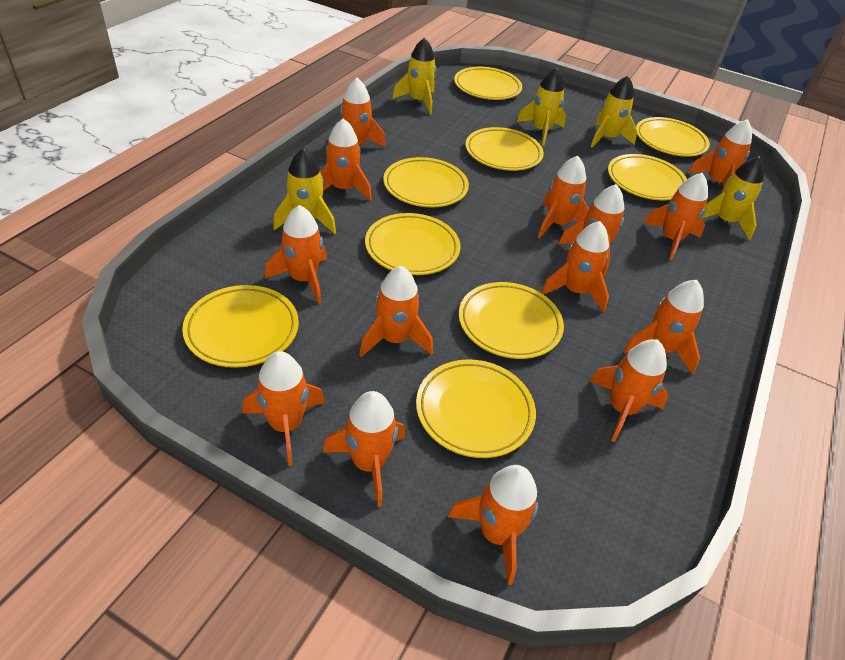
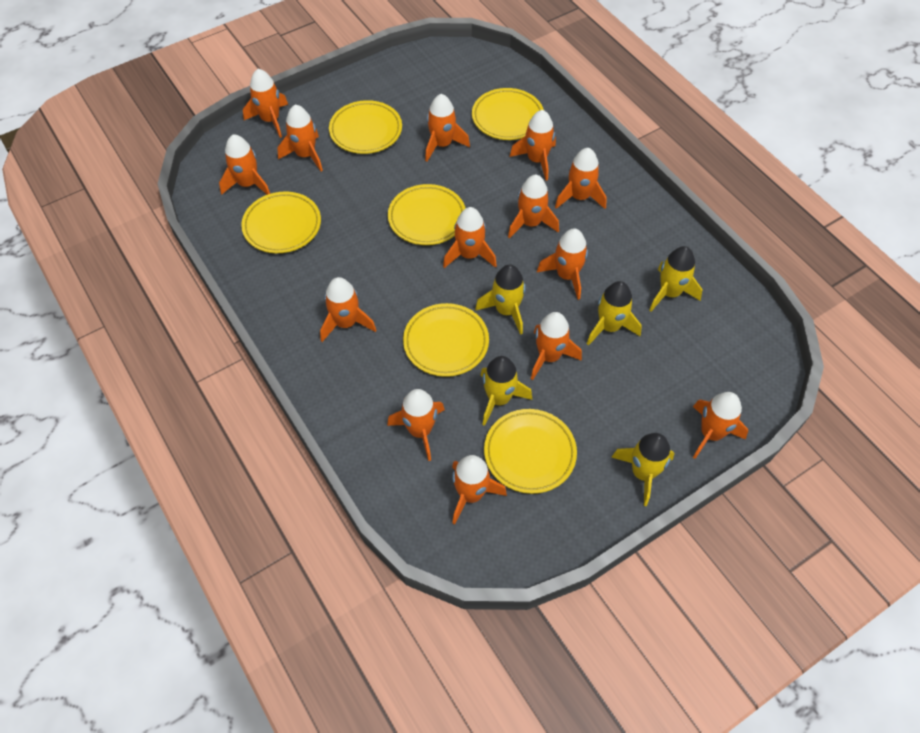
yellow plate: [182,285,299,368] [365,213,461,275] [384,157,469,208] [416,359,536,458] [454,67,522,100] [459,282,564,359] [465,127,544,171] [608,154,687,201] [636,117,710,157] = 9 -> [241,192,321,253] [329,100,402,154] [388,184,466,245] [403,303,489,377] [472,88,544,140] [484,409,577,494] = 6

